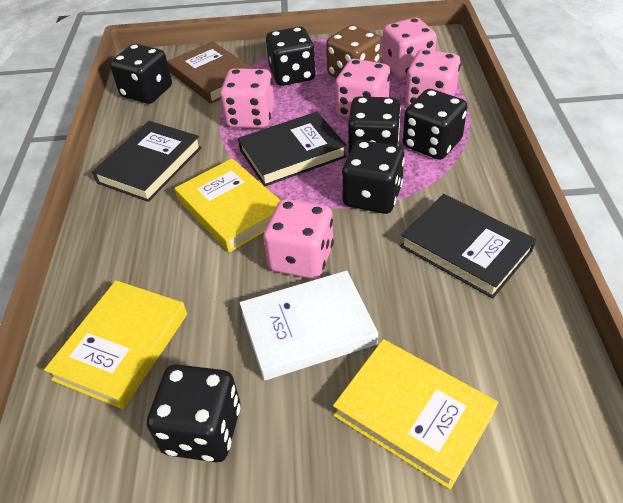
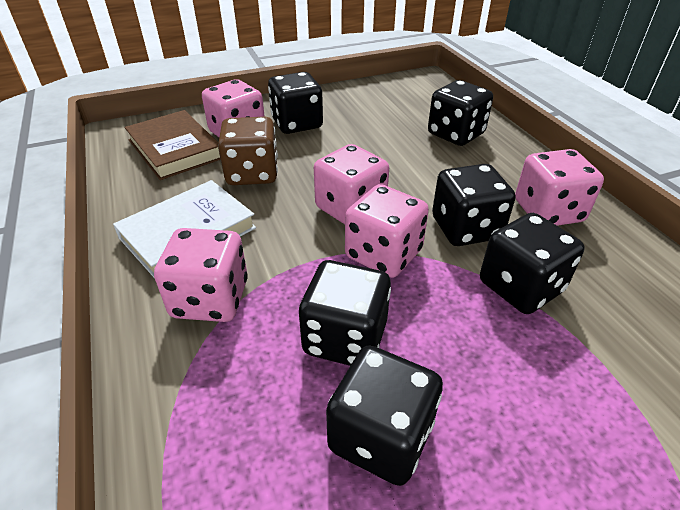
black book: [92,121,202,202] [238,112,347,186] [400,194,536,299] = 3 -> none = 0
yellow book: [44,280,187,409] [175,158,280,252] [333,339,498,490] = 3 -> none = 0

